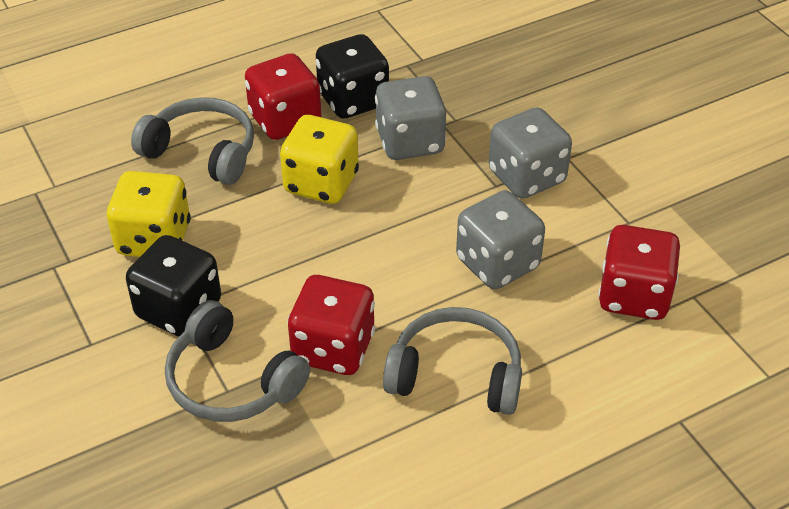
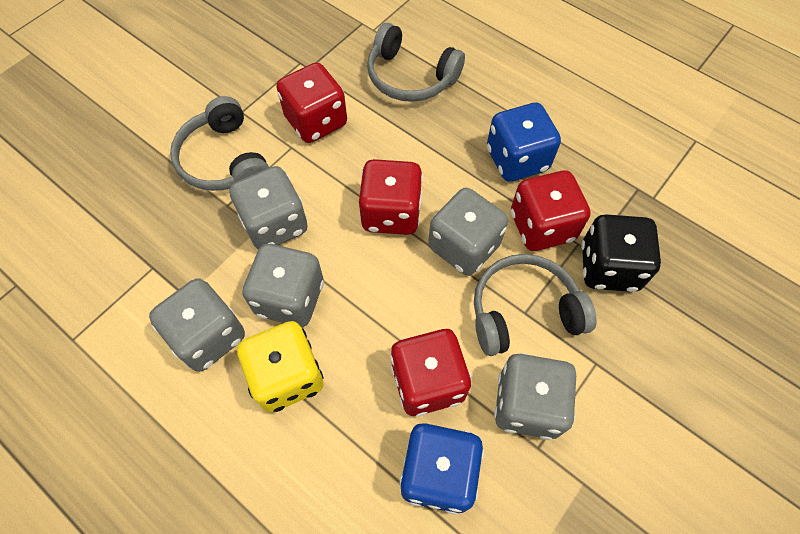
black dice: [126,235,221,336] [316,34,389,119] = 2 -> [581,214,661,292] = 1
blue dice: none = 0 -> [400,423,484,514] [487,103,561,182] = 2
grey dice: [375,76,446,160] [456,190,545,289] [489,107,572,199] = 3 -> [149,278,245,372] [229,166,308,249] [242,244,324,327] [428,188,508,276] [494,353,576,440] = 5
red dice: [245,53,321,140] [287,275,375,375] [598,225,680,320] = 3 -> [276,62,347,143] [359,159,423,235] [390,329,471,416] [511,171,590,251] = 4
yellow dice: [107,171,191,257] [280,115,359,204] = 2 -> [237,321,324,412] = 1

